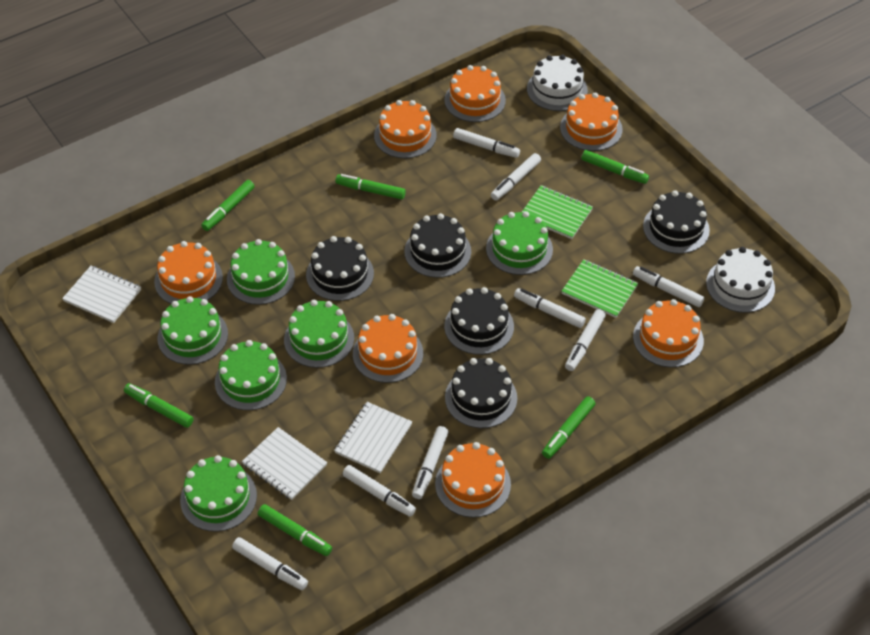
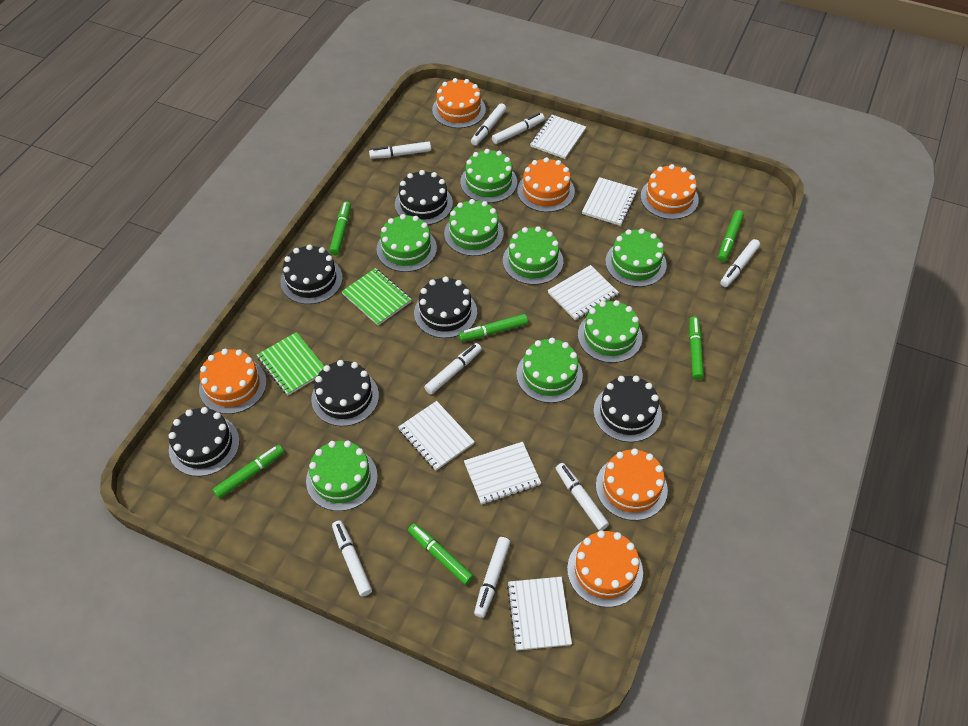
black cake: [306,236,374,301] [404,213,471,278] [444,287,514,355] [445,358,517,428] [643,190,710,254] = 5 -> [169,407,240,477] [281,244,343,304] [311,360,379,426] [395,170,453,225] [414,276,477,338] [593,376,662,442] = 6
green cake: [158,296,228,365] [180,455,257,532] [215,340,287,410] [227,239,295,305] [284,300,354,368] [486,211,553,275] = 6 -> [306,441,378,511] [377,214,437,272] [444,199,504,256] [460,149,517,203] [503,226,563,285] [516,338,583,403] [578,300,642,363] [605,228,667,287] = 8
orange cake: [154,241,223,304] [353,314,423,383] [374,100,437,158] [435,442,511,518] [444,65,506,122] [560,92,623,151] [633,299,704,367] = 7 -> [199,349,267,414] [432,78,486,128] [517,157,575,212] [567,530,643,607] [596,448,668,521] [640,164,699,220] = 6
white cake: [527,54,588,111] [706,247,775,313] = 2 -> none = 0
white notebook: [62,266,141,323] [242,427,328,500] [334,402,412,473] = 3 -> [398,401,475,471] [464,442,541,505] [507,577,572,650] [530,115,586,159] [548,265,619,320] [582,177,638,226] = 6

